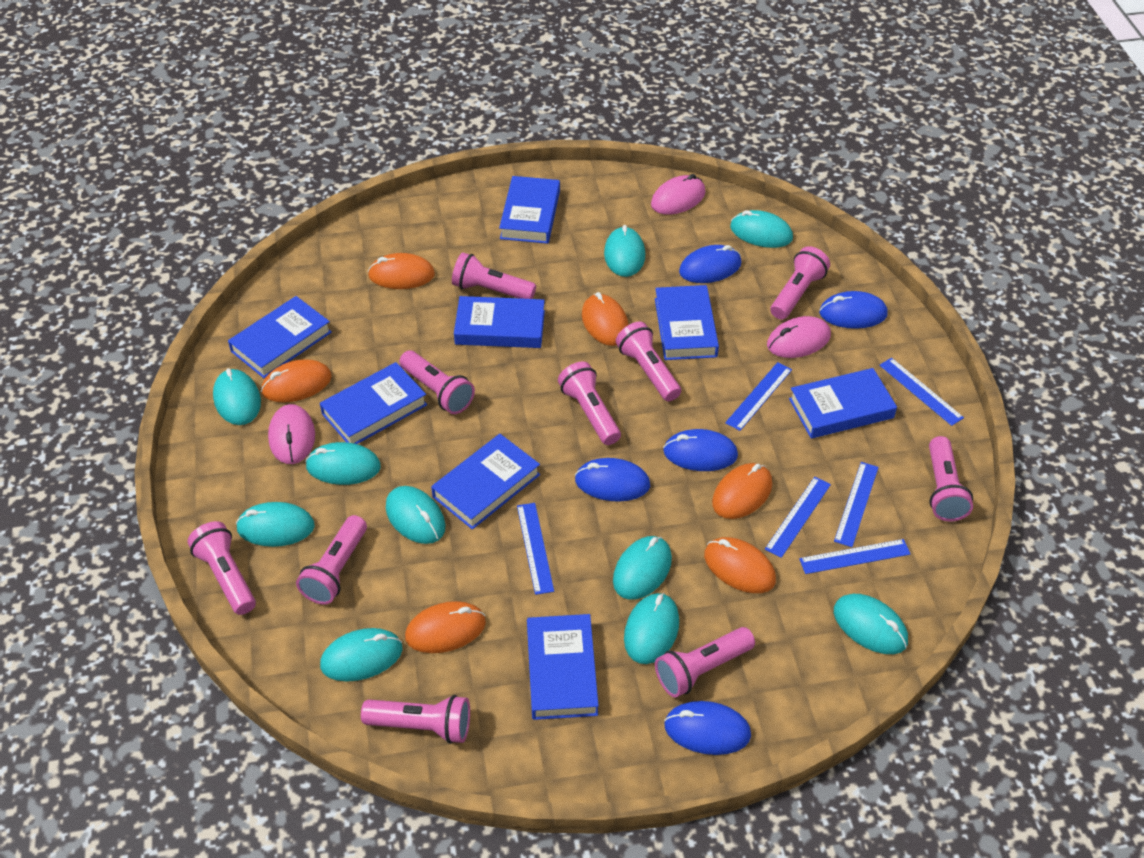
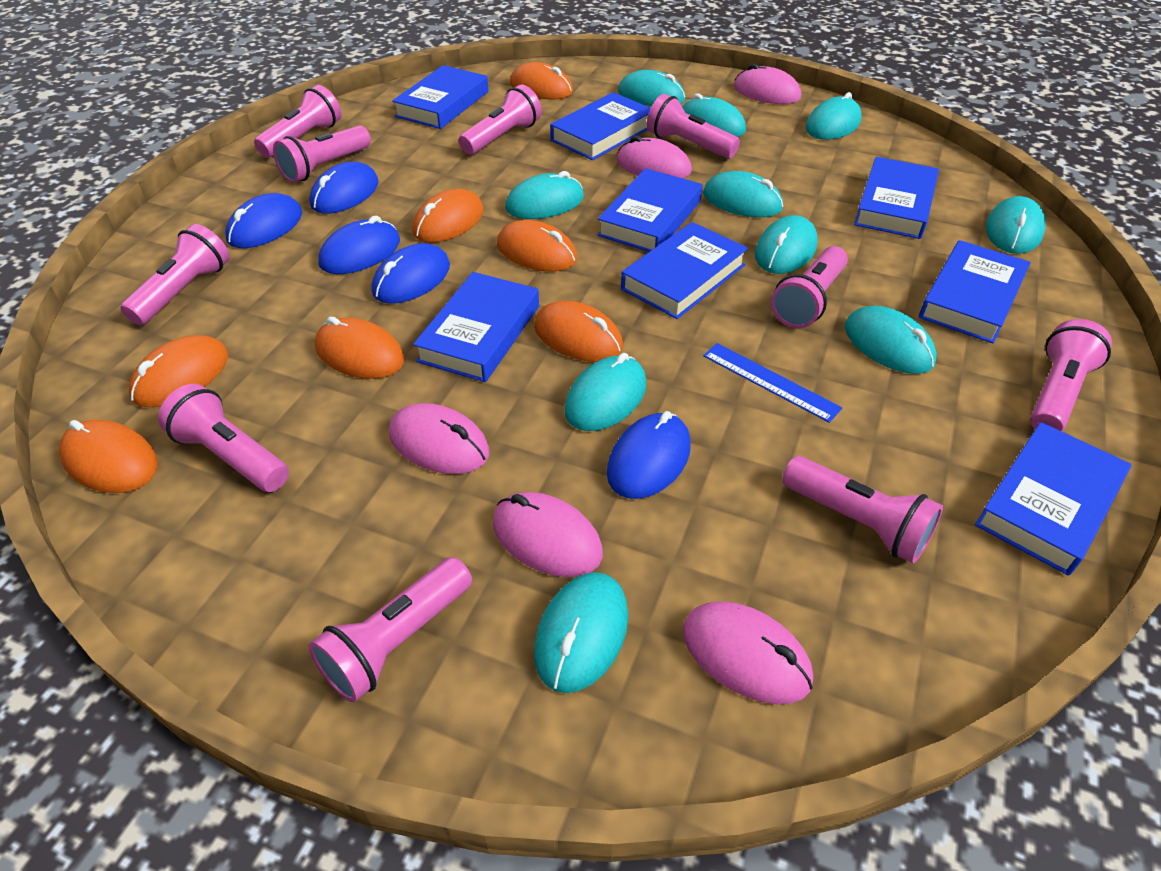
blue ruler: [517,503,554,595] [725,362,792,431] [765,477,831,558] [799,539,910,574] [834,462,879,547] [879,358,964,426] = 6 -> [703,343,842,423] = 1
orange mouse: [261,359,332,402] [368,253,435,289] [405,601,486,653] [582,292,629,346] [704,537,776,593] [712,463,772,519] = 6 -> [59,420,158,493] [129,335,229,407] [315,316,405,379] [412,189,484,243] [497,220,577,272] [510,62,573,99] [534,301,623,362] = 7
pink mouse: [268,404,315,464] [651,174,706,215] [767,316,831,358] = 3 -> [389,403,489,474] [493,492,603,577] [617,135,692,178] [683,601,813,704] [734,63,801,104] = 5

